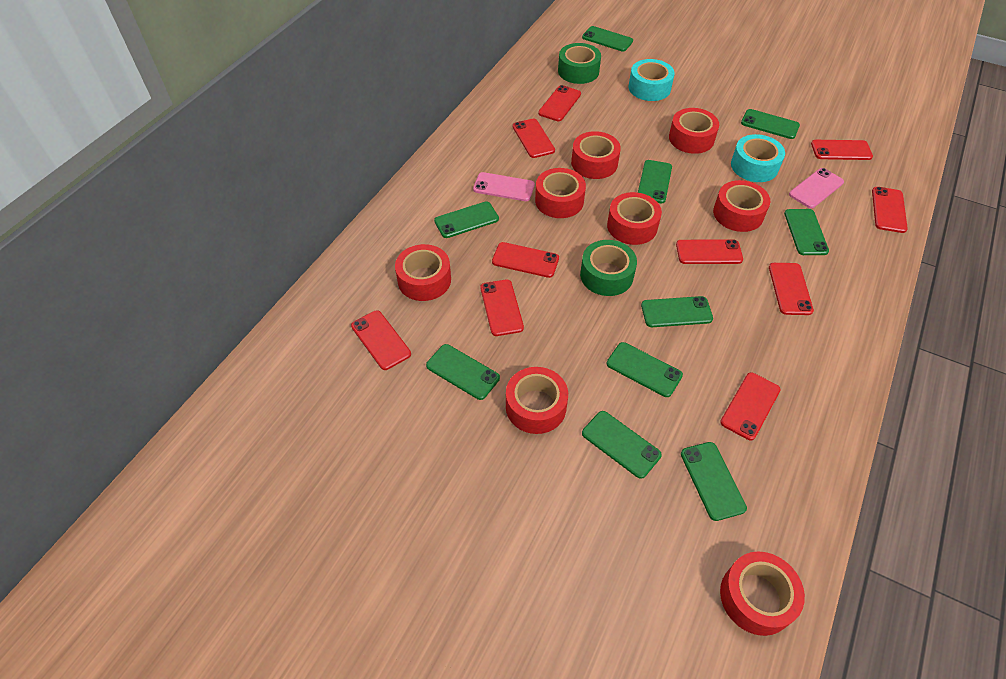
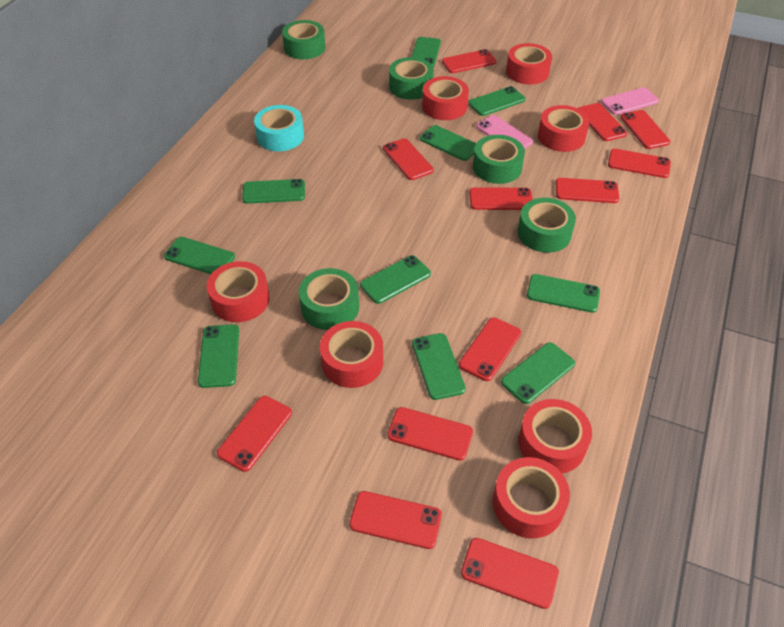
green tape: [558,43,601,84] [580,240,637,296] = 2 -> [282,20,325,59] [299,268,359,330] [389,57,434,100] [473,135,525,184] [518,198,576,253] = 5
red phone: [351,310,411,370] [480,279,524,336] [492,242,559,278] [513,119,555,158] [538,85,581,121] [676,239,743,264] [720,372,781,440] [769,263,814,315] [811,140,873,160] [872,187,908,233] = 10 -> [217,396,292,472] [349,491,442,549] [383,138,434,180] [387,407,473,461] [442,49,496,73] [459,317,521,381] [461,538,559,609] [469,187,533,210] [555,178,619,203] [578,103,627,141] [608,149,671,178] [620,110,670,149] = 12
red tape: [395,244,451,301] [506,367,568,434] [535,168,586,218] [571,131,621,179] [607,192,662,245] [669,108,719,154] [713,180,770,232] [720,552,805,636] = 8 -> [207,261,270,322] [320,321,383,388] [422,76,469,120] [493,457,570,538] [506,43,552,85] [518,399,592,473] [538,105,590,152] = 7
turquoise tape: [628,59,675,101] [731,134,785,182] = 2 -> [254,105,304,152] = 1

